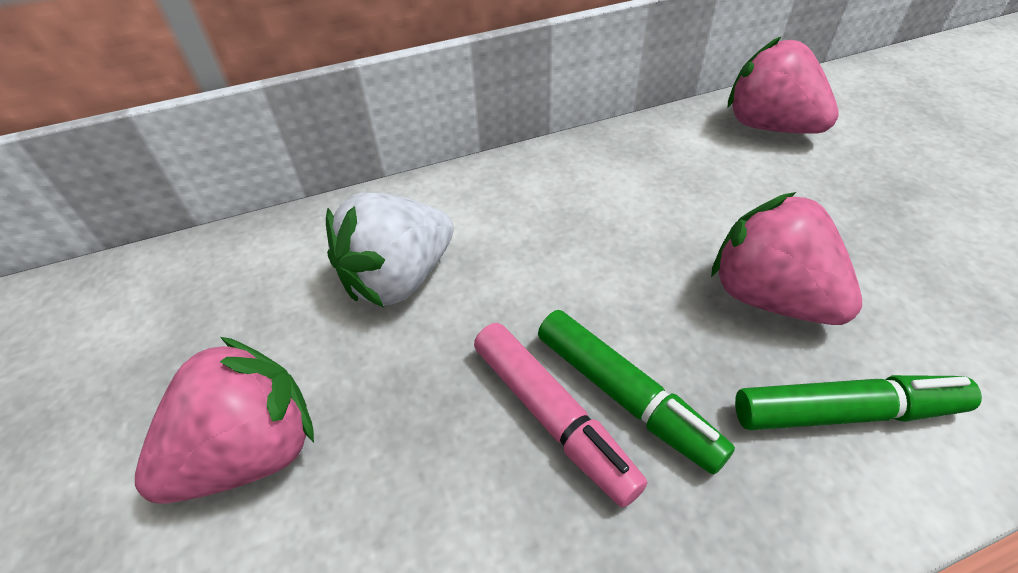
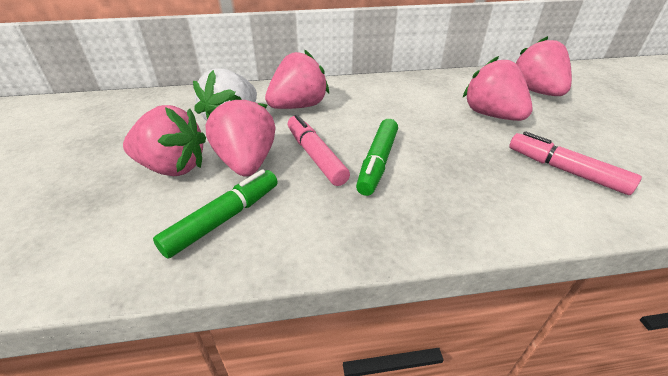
pink marker: [474,323,647,507] = 1 -> [288,114,350,186] [509,131,642,195] = 2
pink strawberry: [135,337,314,504] [711,192,862,325] [728,36,839,134] = 3 -> [123,105,206,176] [205,95,275,177] [265,49,329,109] [463,56,533,121] [516,36,572,96] = 5

